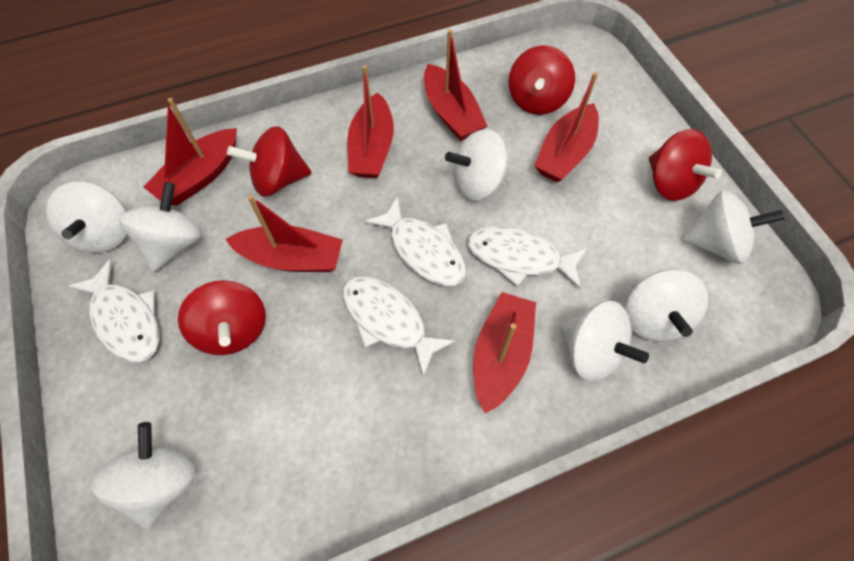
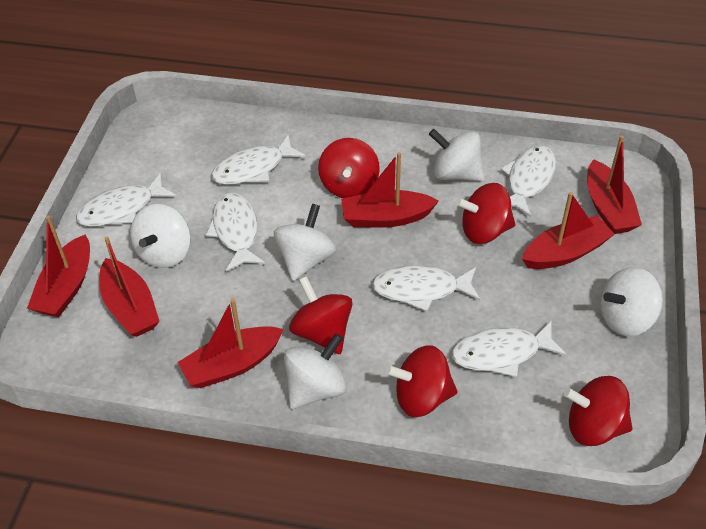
red spinning top: [178,280,266,355] [227,126,311,197] [508,45,575,115] [649,129,722,201] = 4 -> [289,276,352,354] [318,138,380,198] [385,345,458,417] [456,183,515,244] [563,376,632,446] = 5
white fish: [68,259,159,362] [343,276,456,377] [365,196,466,286] [468,226,587,289] = 4 -> [76,173,176,227] [206,193,265,272] [211,134,306,185] [372,265,480,311] [452,321,566,377] [501,145,556,217] = 6
white spinning top: [46,182,126,253] [91,422,197,529] [119,182,202,272] [445,129,511,201] [560,301,649,381] [626,269,708,342] [681,190,785,264] = 7 -> [130,204,191,268] [274,204,336,281] [284,333,347,409] [429,129,484,181] [600,267,663,336] = 5

